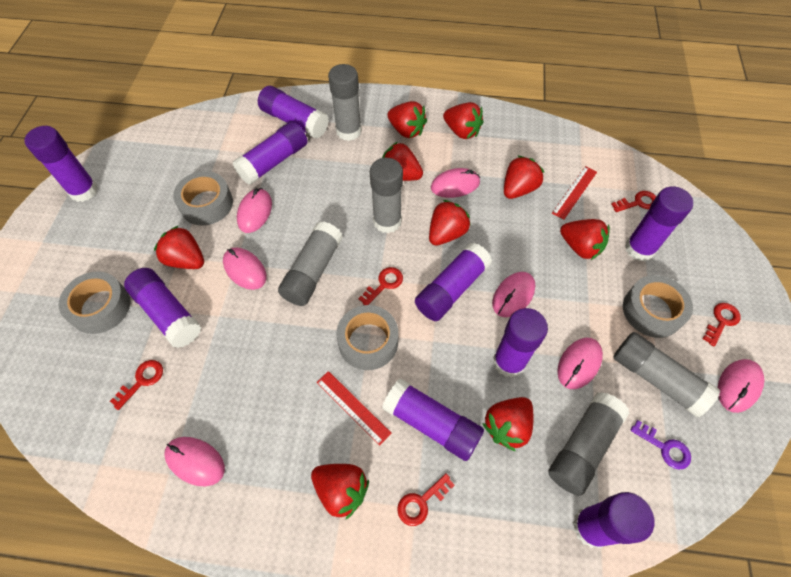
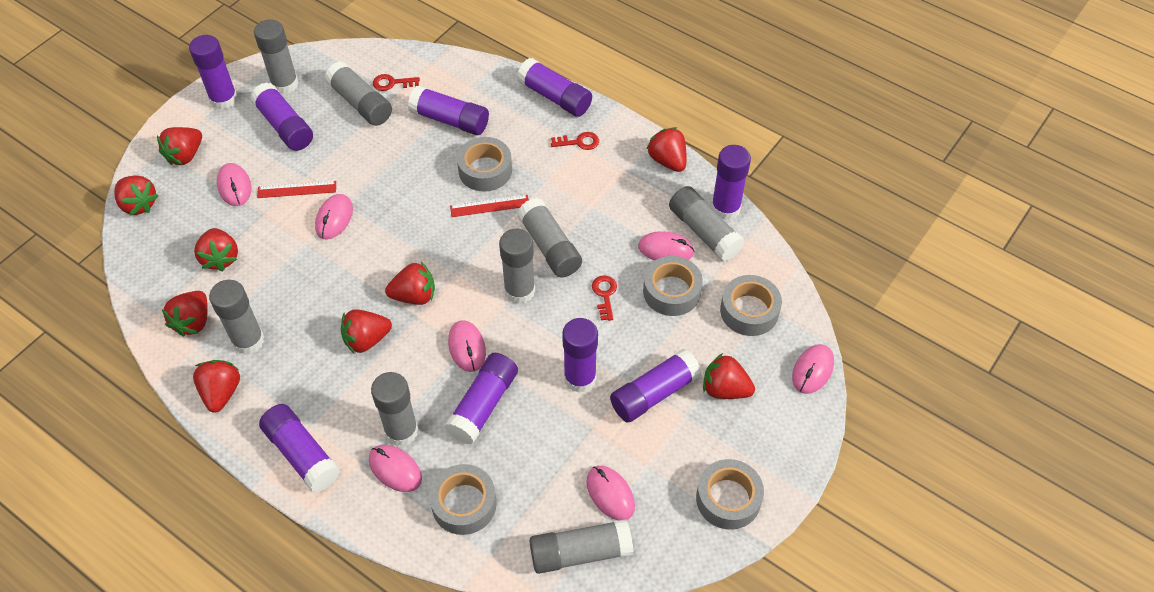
grey glue stick: [278,222,343,306] [328,64,362,141] [370,158,403,233] [548,392,629,496] [613,332,721,417] = 5 -> [209,280,264,355] [254,19,299,94] [324,61,392,126] [371,372,418,446] [499,229,535,304] [517,198,582,278] [529,519,634,574] [669,186,745,262] = 8
grey tape: [59,271,130,334] [173,171,233,225] [336,305,398,370] [623,275,693,338] = 4 -> [429,464,497,535] [457,137,512,192] [643,256,703,316] [696,459,764,530] [720,275,782,336] = 5
purple key: [630,420,691,470] = 1 -> none = 0
red key: [110,360,163,410] [358,267,403,305] [397,473,455,526] [611,191,656,212] [703,303,740,346] = 5 -> [373,74,420,91] [551,132,599,150] [592,276,617,321] = 3

